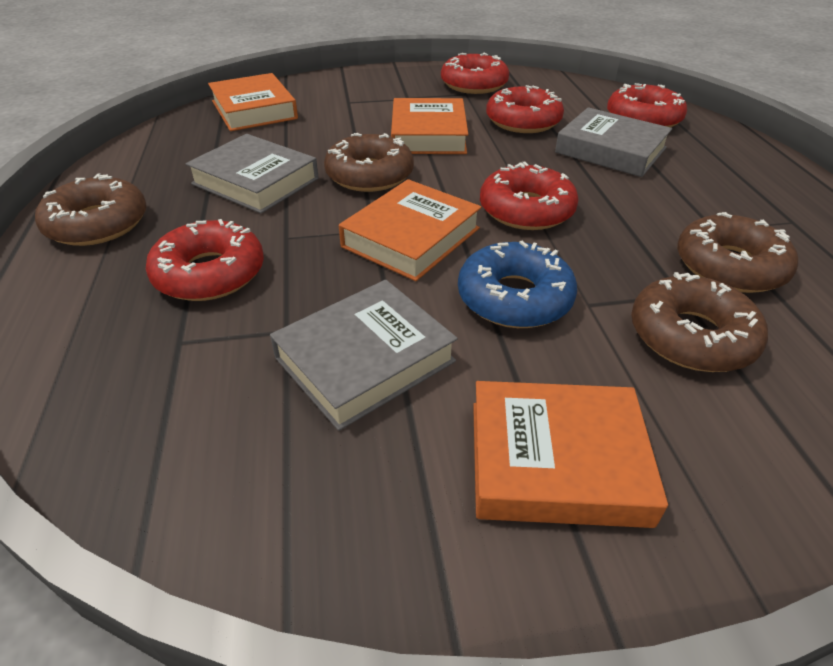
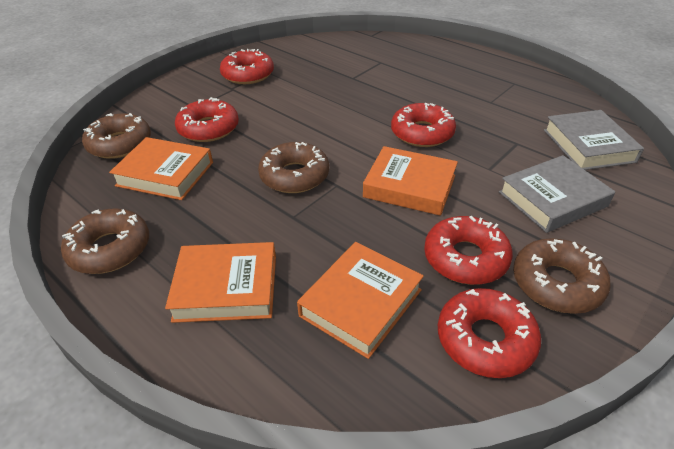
blue donut: [458,241,577,328] = 1 -> none = 0
grey book: [186,134,319,214] [270,280,458,431] [555,107,672,177] = 3 -> [499,155,615,233] [544,110,644,170] = 2

